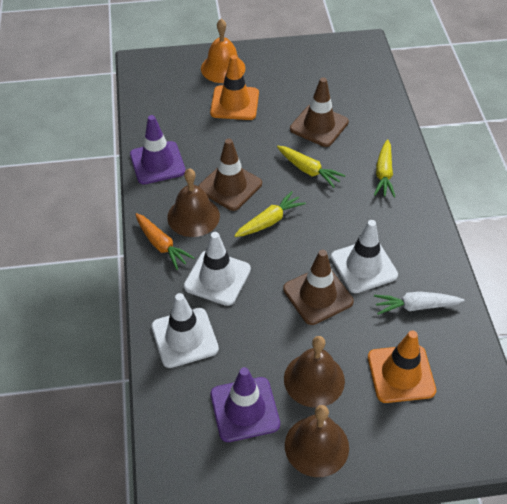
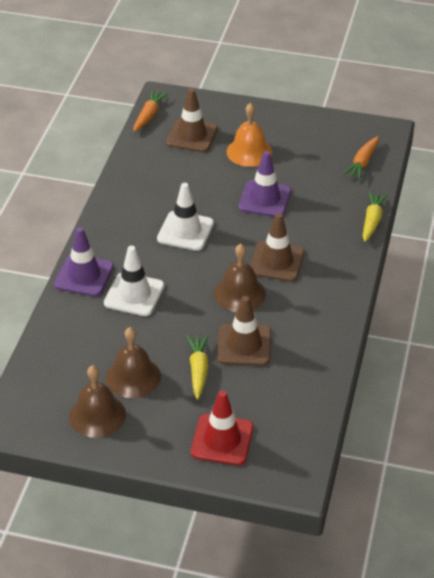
orange carrot: [135,213,194,270] = 1 -> [133,90,169,132] [342,136,379,180] = 2
orange traffic cone: [210,55,259,120] [368,330,436,403] = 2 -> none = 0
red traffic cone: none = 0 -> [191,391,253,465] = 1
white carrot: [374,292,464,315] = 1 -> none = 0
white traffic cone: [151,293,219,368] [184,232,251,306] [331,220,398,293] = 3 -> [104,246,164,316] [157,183,214,251] = 2
yellow carrot: [234,191,306,237] [277,146,346,188] [374,139,395,198] = 3 -> [187,334,209,399] [363,191,388,242] = 2

